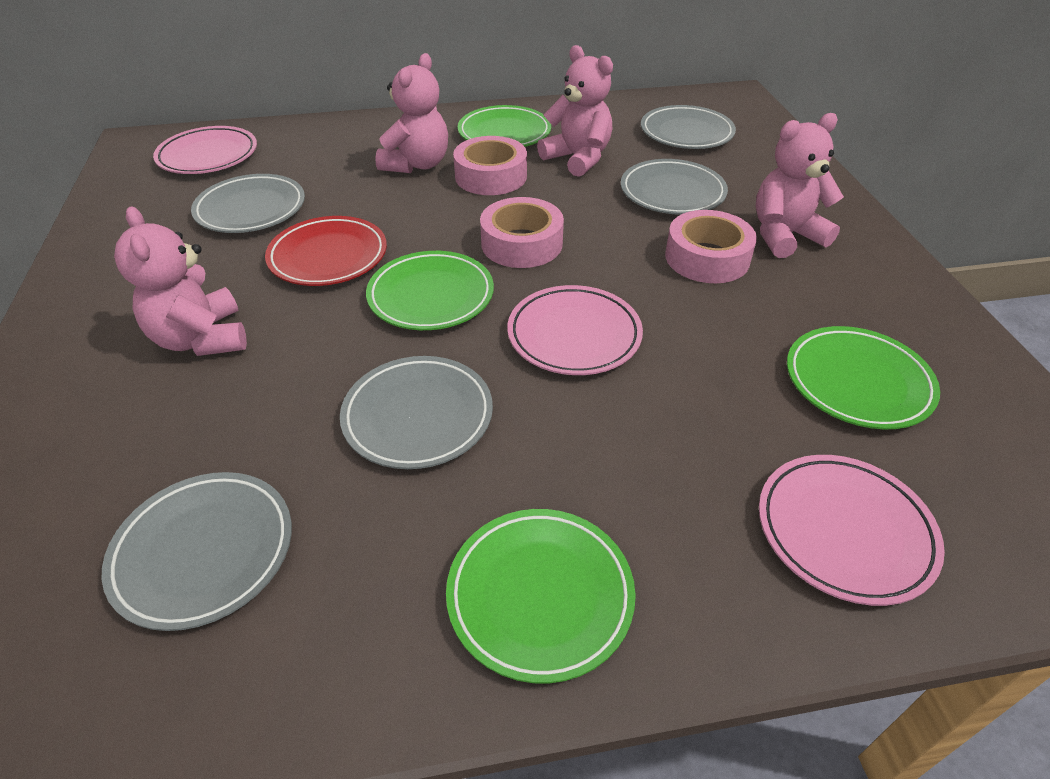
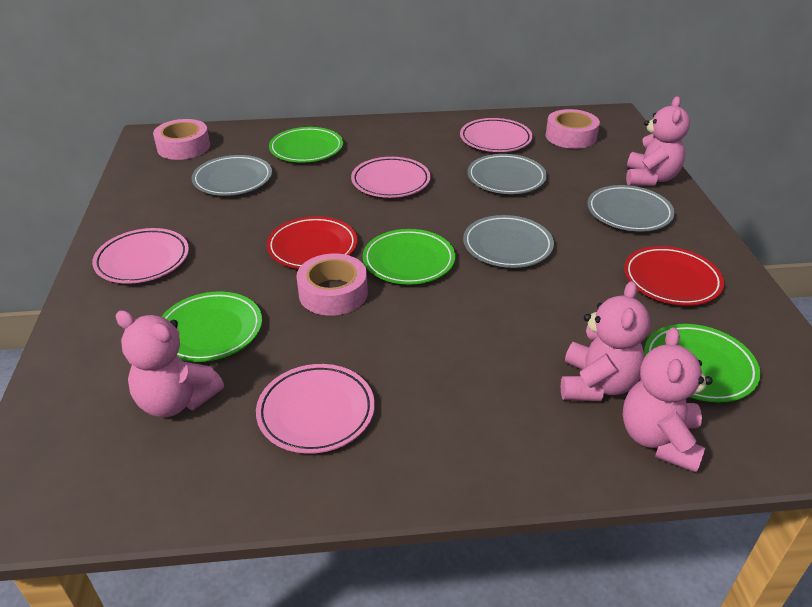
grey plate: [102,472,292,631] [191,174,305,233] [340,356,493,469] [621,159,728,215] [641,105,736,149] = 5 -> [192,155,272,196] [463,215,554,268] [467,154,547,194] [587,185,675,232] = 4
pink plate: [153,126,257,174] [507,285,643,375] [759,455,945,606] = 3 -> [92,228,189,284] [256,364,375,454] [351,157,431,198] [460,118,533,152] = 4
red plate: [265,216,387,286] = 1 -> [267,216,357,269] [624,246,724,306] = 2

